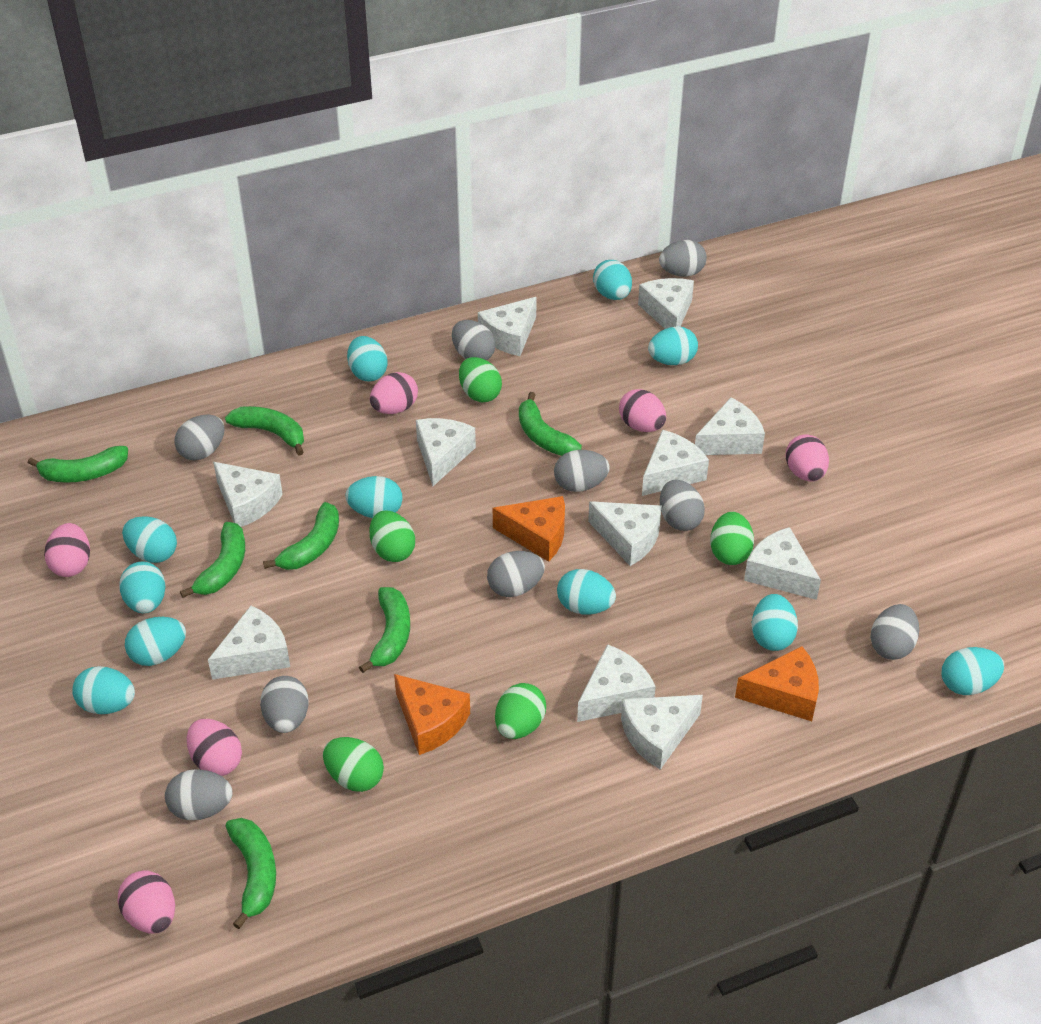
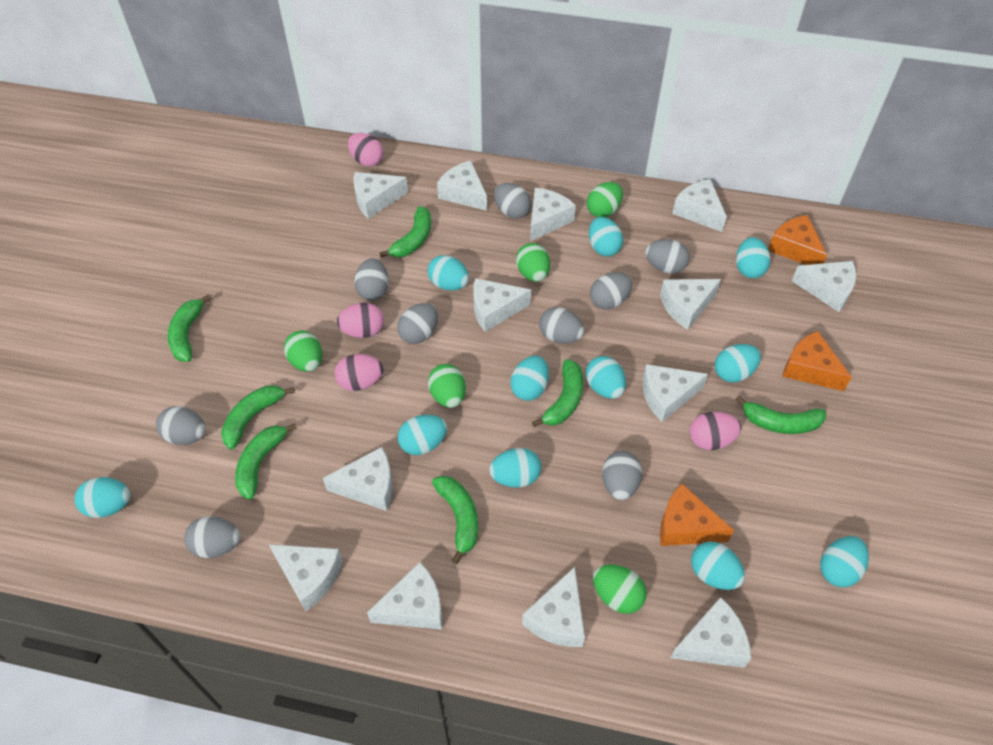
pink egg: [44,523,90,577] [118,871,175,933] [187,719,242,776] [370,372,418,414] [619,389,666,432] [786,434,829,482] = 6 -> [335,354,383,391] [337,303,384,338] [348,133,383,167] [690,412,741,450] = 4
white cheese: [208,606,290,680] [213,462,283,527] [416,418,476,486] [478,297,536,356] [577,644,656,722] [588,501,662,566] [621,695,703,770] [638,278,694,329] [642,430,709,496] [695,398,765,455] [744,527,821,600] = 11 -> [269,544,343,611] [323,447,393,511] [354,172,408,219] [367,562,442,630] [437,161,487,211] [473,278,531,332] [522,567,585,647] [530,188,576,241] [643,364,708,422] [660,279,721,330] [670,597,751,668] [672,179,727,232] [792,261,856,312] = 13

